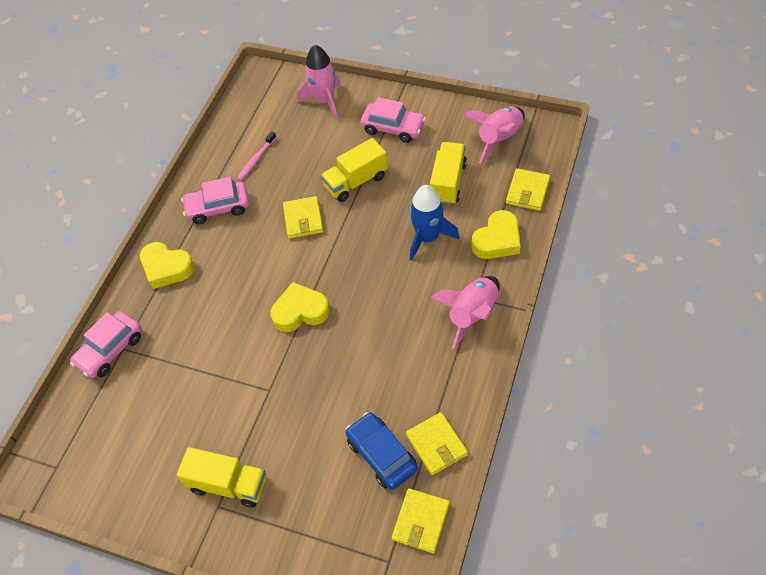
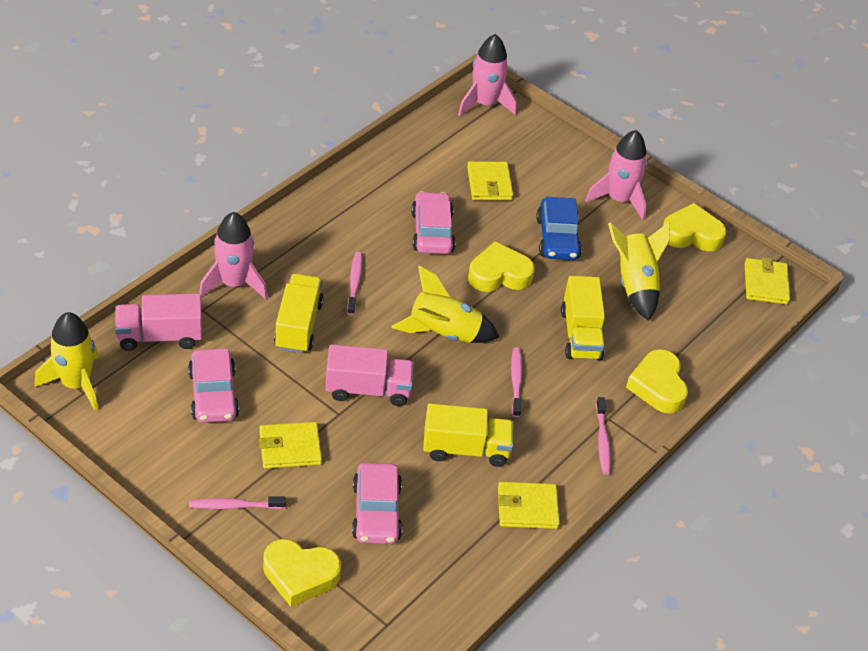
blue rocket: [410,185,460,260] = 1 -> none = 0
pink toothbrush: [237,131,276,181] = 1 -> [189,496,286,509] [347,252,363,315] [511,347,523,417] [596,397,611,475] = 4
pink truck: none = 0 -> [115,294,202,351] [325,344,414,406] = 2
yellow heart: [140,242,194,289] [270,282,330,332] [472,210,521,259] = 3 -> [263,539,341,607] [468,241,535,292] [626,349,688,413] [663,203,727,251] = 4
yellow rocket: none = 0 -> [34,312,99,412] [391,266,499,343] [608,222,670,321] = 3

